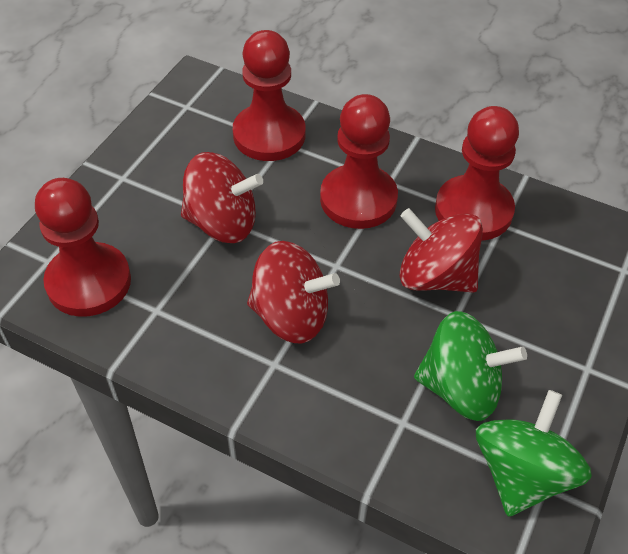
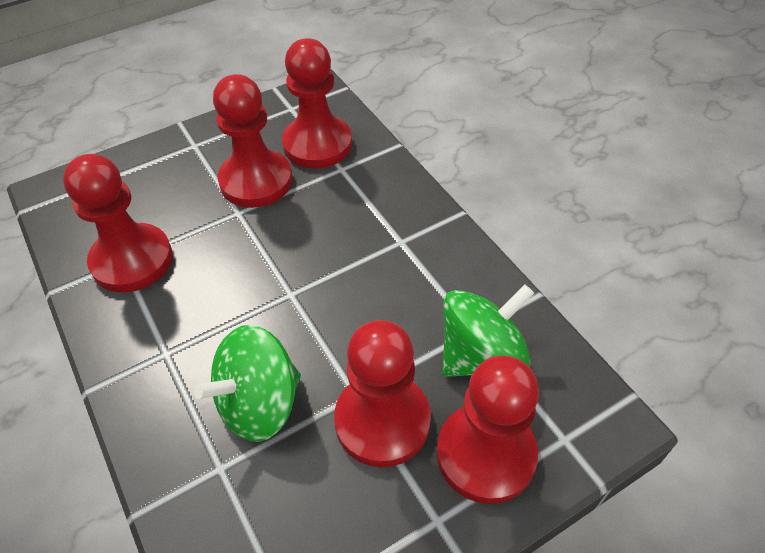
red pawn: [35,178,131,317] [233,30,305,161] [320,94,398,229] [435,106,519,241] = 4 -> [63,154,172,292] [213,74,292,208] [282,38,352,169] [334,320,431,467] [437,355,539,504] = 5
red spinning top: [181,152,263,243] [247,241,340,344] [400,208,483,293] = 3 -> none = 0

